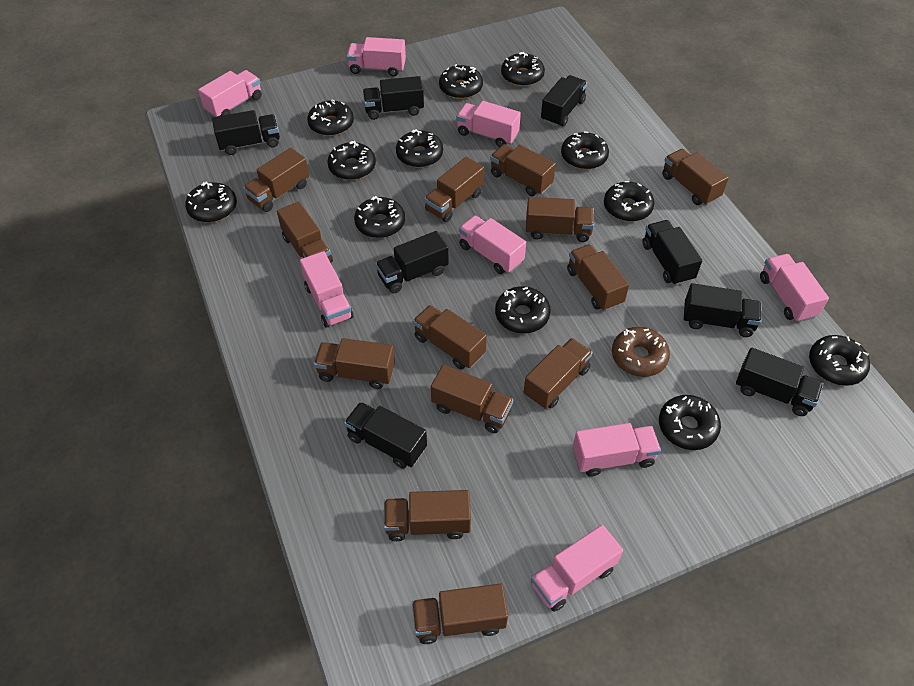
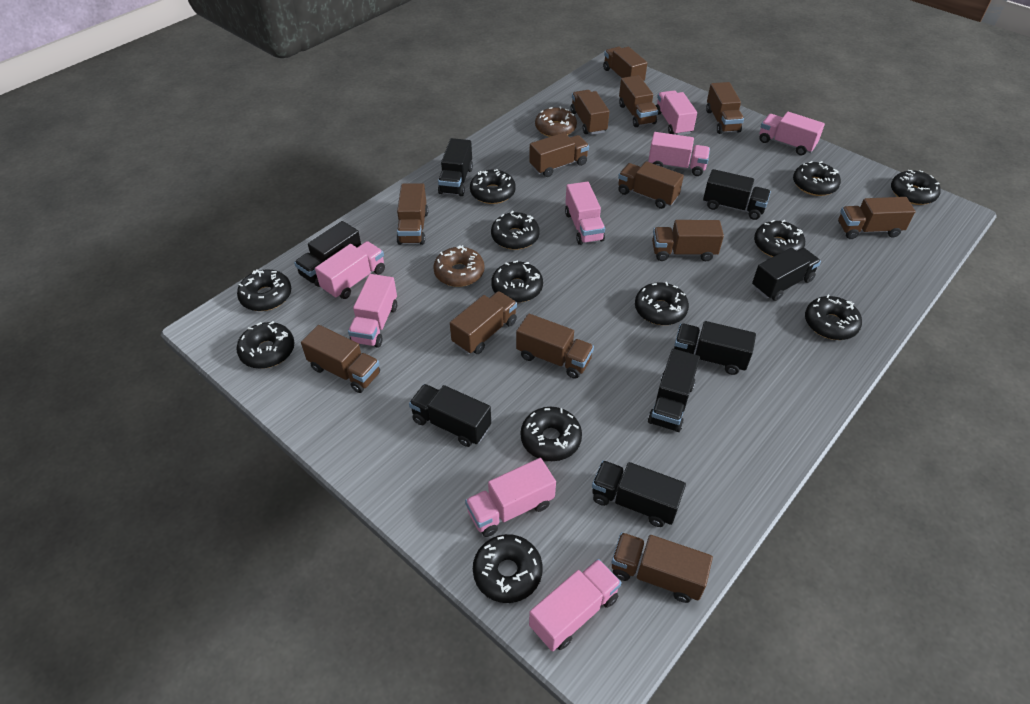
brown donut: [612,327,670,377] = 1 -> [433,245,484,287] [535,107,577,137] = 2

